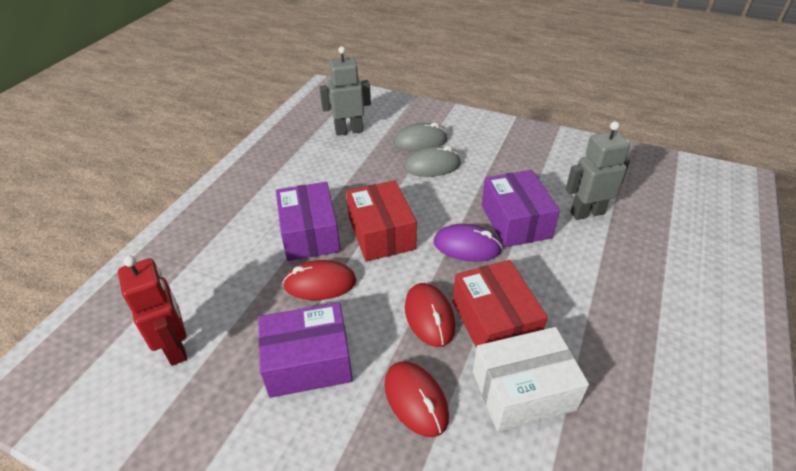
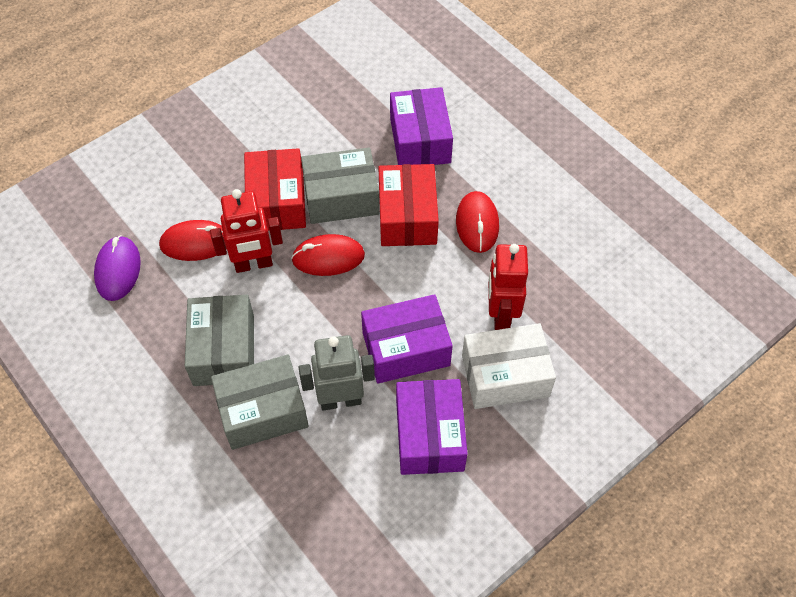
grey box: none = 0 -> [185,295,254,386] [211,354,309,450] [301,147,379,224] = 3
grey mouse: [394,123,447,152] [404,146,461,177] = 2 -> none = 0
grey robot: [319,47,371,136] [566,121,630,220] = 2 -> [299,335,375,411] = 1
red robot: [118,255,187,366] = 1 -> [210,189,283,273] [488,244,528,330] = 2

